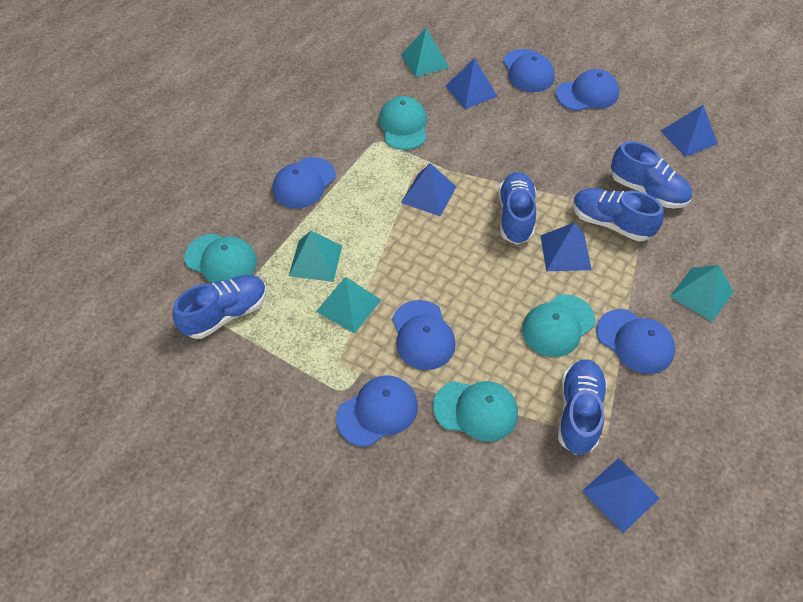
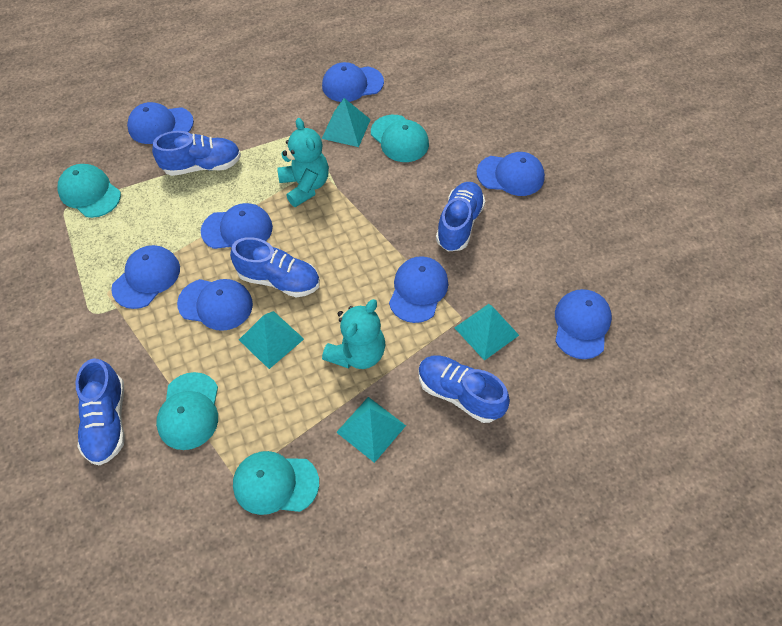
blue cap: [273,157,336,208] [336,375,418,447] [393,300,456,370] [503,49,555,92] [556,69,619,111] [596,309,675,374] = 6 -> [111,245,180,309] [127,102,194,144] [177,279,253,331] [201,203,273,249] [322,62,384,102] [389,256,448,323] [477,152,545,196] [555,289,612,359] = 8
blue pyramid: [401,163,456,216] [446,58,498,109] [540,222,592,271] [582,458,660,533] [661,105,718,157] = 5 -> none = 0
turquoise teddy bear: none = 0 -> [277,118,329,207] [322,299,386,369] = 2

